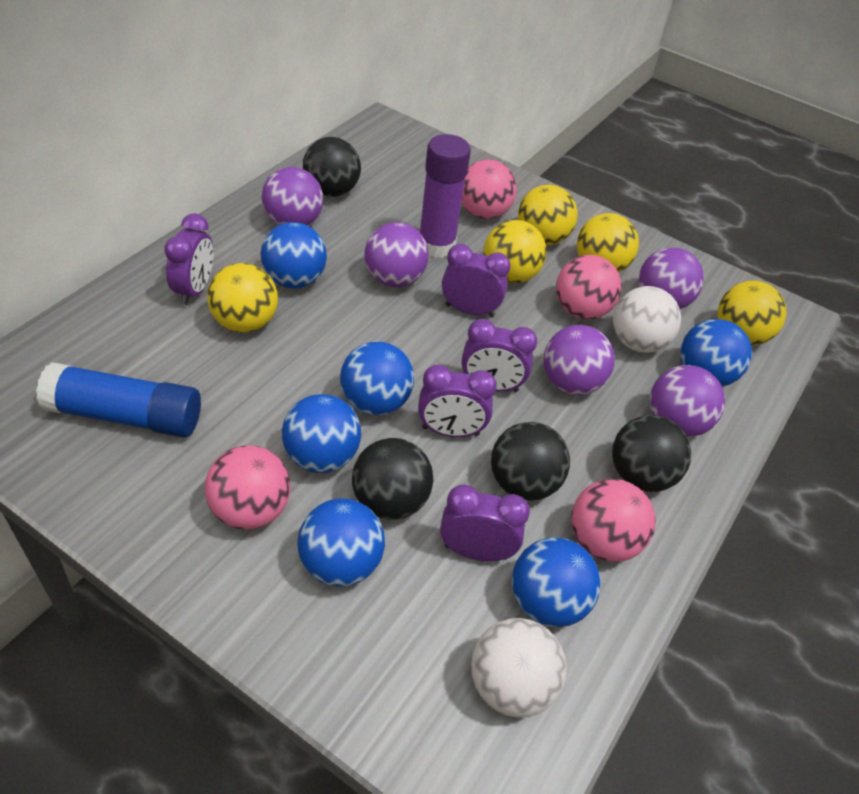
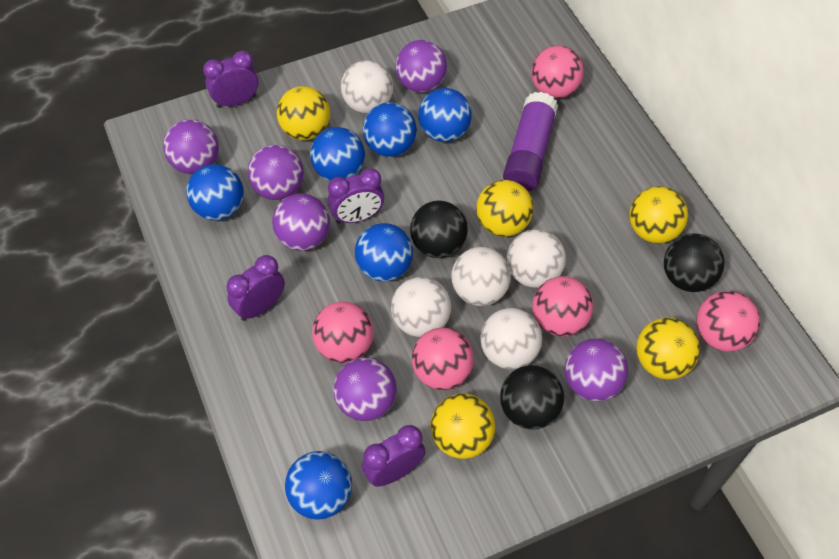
black ball: [303,137,361,197] [352,438,434,520] [491,422,570,501] [612,415,691,492] = 4 -> [410,201,468,258] [500,365,564,430] [664,233,725,292] = 3
blue glue stick: [36,362,201,437] = 1 -> none = 0
pink ball: [205,445,290,530] [461,159,517,219] [556,255,621,320] [571,479,655,562] = 4 -> [312,302,374,363] [412,328,474,390] [531,46,584,99] [532,276,593,337] [696,291,760,352] = 5
purple ball: [262,167,323,226] [365,222,428,287] [544,325,615,395] [639,247,704,309] [650,365,725,437] = 5 -> [163,119,219,174] [248,144,304,200] [272,193,330,251] [333,357,397,421] [395,40,447,93] [565,338,628,401] = 6
purple clock: [164,213,213,305] [418,365,497,437] [440,485,530,561] [442,244,511,317] [462,319,537,392] = 5 -> [203,51,259,108] [226,255,285,321] [328,168,384,224] [362,425,426,487] = 4
white ball: [471,618,567,718] [613,286,681,353] = 2 -> [341,60,393,114] [391,277,451,337] [451,247,511,306] [480,308,542,370] [507,229,566,288] = 5

